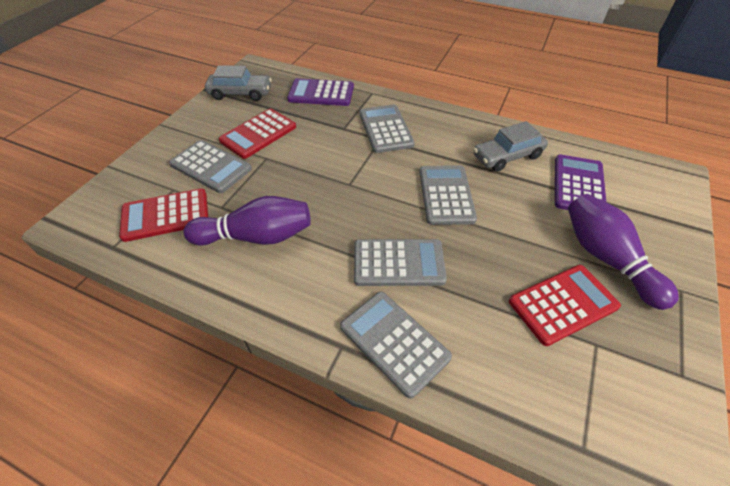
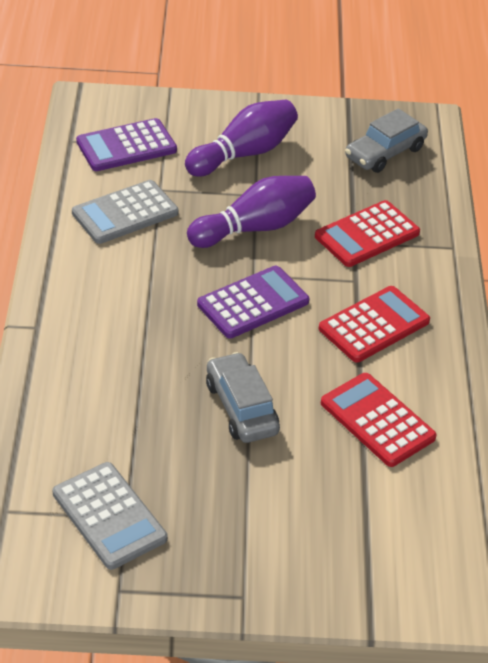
grey calculator: [169,140,252,193] [340,292,452,399] [354,239,447,286] [360,104,415,153] [420,165,477,225] = 5 -> [52,462,167,570] [72,180,179,244] = 2

